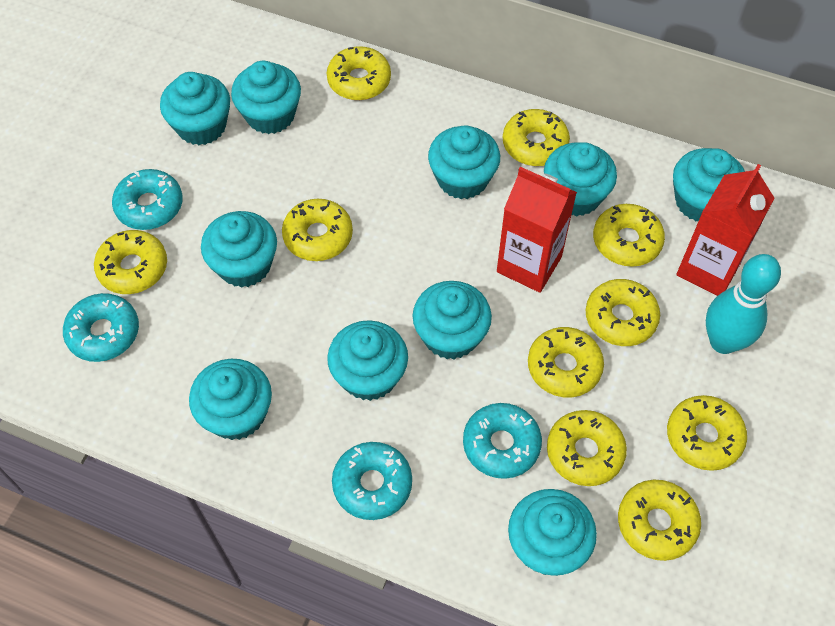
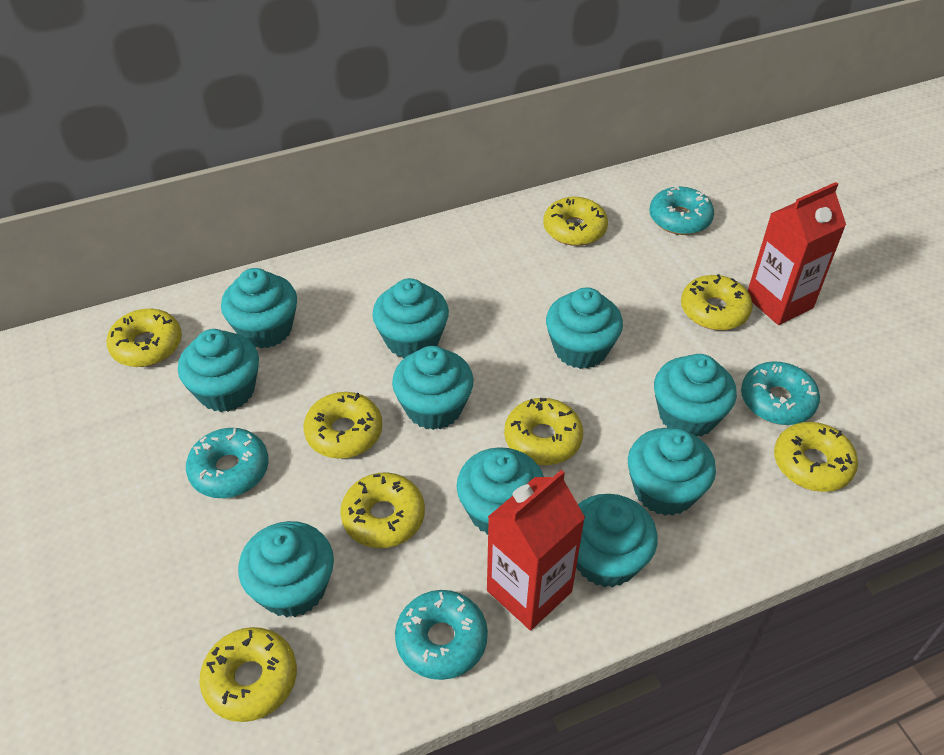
turquoise bowling pin: [706,254,781,354] = 1 -> none = 0
yellow donut: [94,230,167,294] [282,199,353,261] [327,46,391,100] [503,109,570,166] [528,327,604,397] [547,410,627,486] [586,279,660,346] [593,204,665,267] [618,480,701,561] [667,395,747,471] = 10 -> [107,309,182,367] [199,627,297,722] [303,392,382,459] [340,473,425,548] [504,398,583,465] [543,197,608,246] [681,274,753,330] [774,422,858,492] = 8

